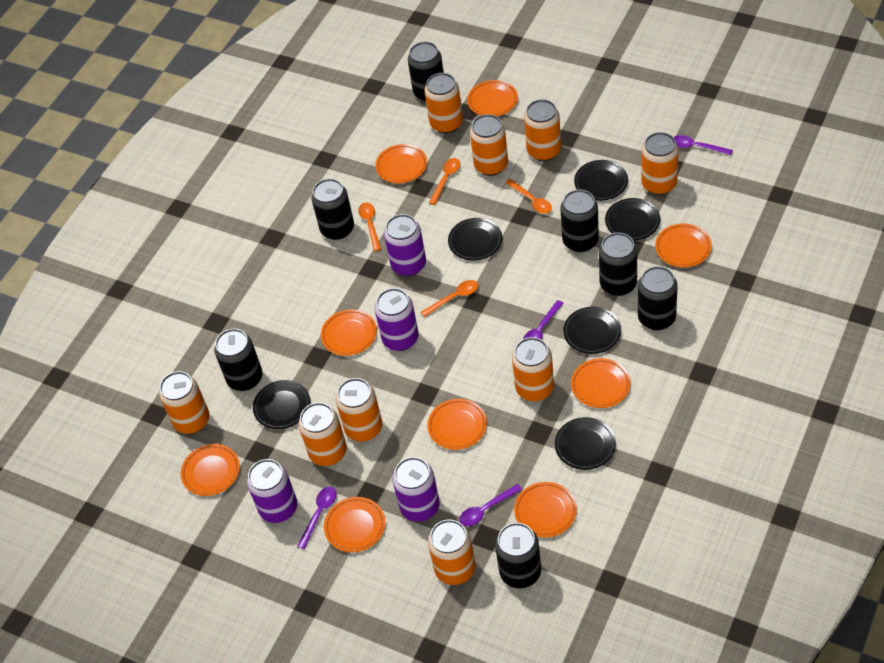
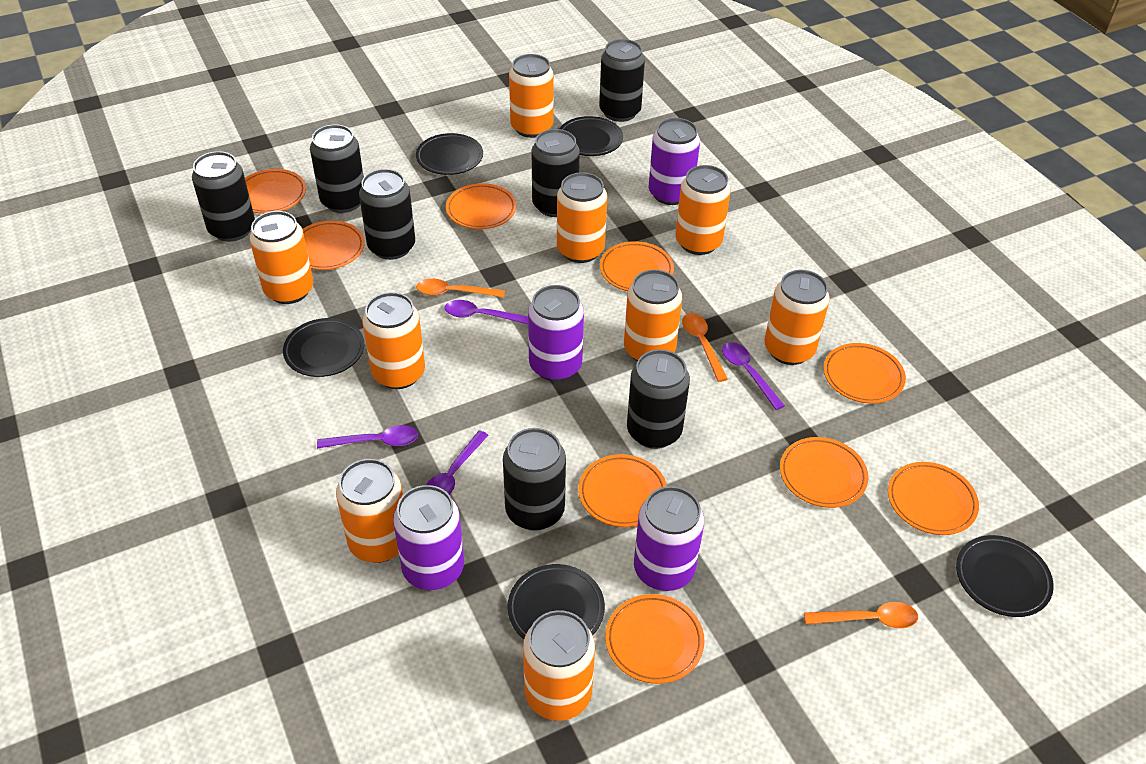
black plate: [253,380,310,429] [448,218,502,261] [555,417,616,470] [563,307,621,354] [574,160,628,201] [605,198,660,241] = 6 -> [283,318,364,377] [416,133,483,175] [507,564,605,639] [559,116,623,156] [956,535,1054,617] = 5
orange spoon: [358,202,381,251] [421,280,478,317] [429,158,460,205] [505,179,552,214] = 4 -> [416,278,505,298] [682,313,728,382] [804,602,918,628] = 3

